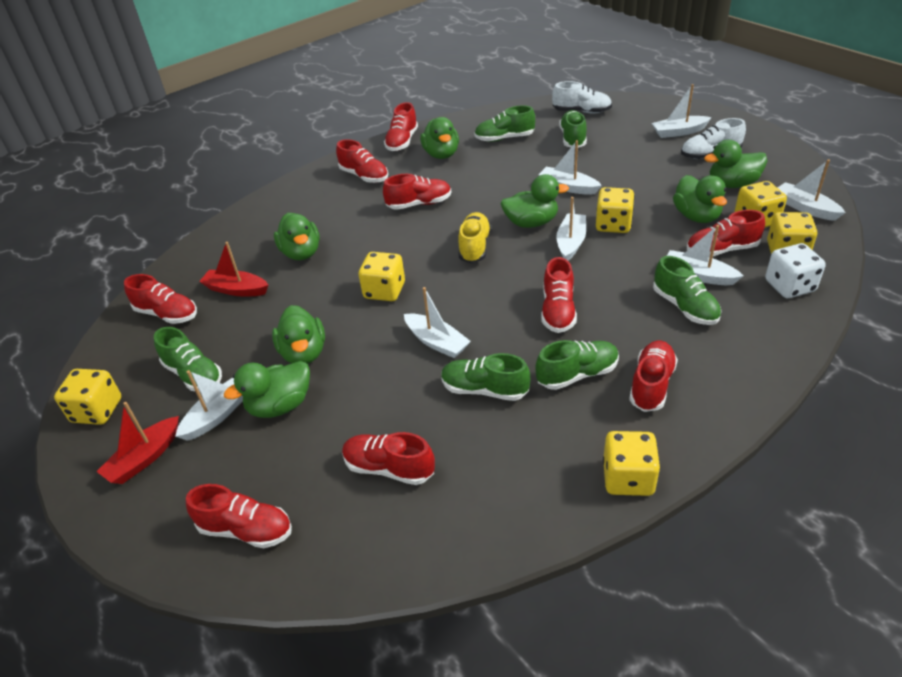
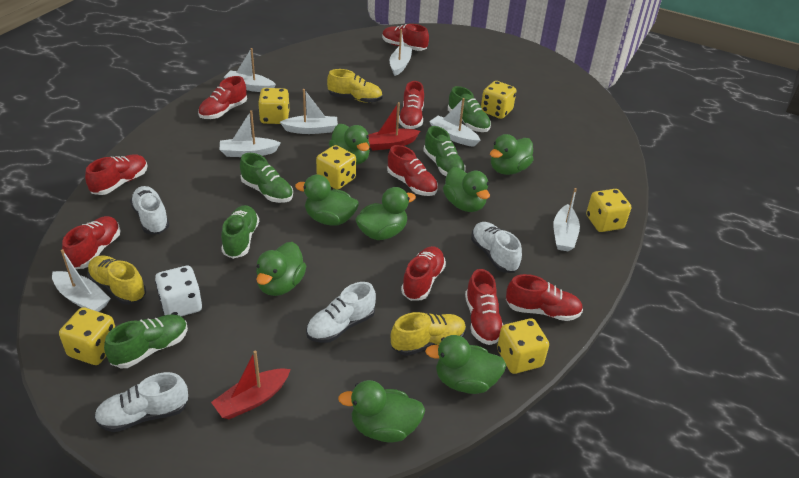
green duck: [224,361,310,418] [272,305,325,364] [274,213,320,260] [420,117,459,159] [501,174,569,228] [673,175,727,223] [704,140,768,188] = 7 -> [256,242,306,296] [295,174,359,226] [329,124,370,165] [338,380,425,442] [355,187,416,240] [425,335,506,394] [443,167,490,212] [490,134,534,175] = 8
green shoe: [154,327,222,392] [441,353,530,401] [474,105,535,142] [535,340,619,390] [559,110,587,148] [653,256,721,325] = 6 -> [104,314,188,368] [221,205,259,259] [240,153,293,203] [423,126,466,176] [448,86,491,132] = 5
white shoe: [552,81,612,113] [681,118,746,159] = 2 -> [94,372,188,432] [130,186,170,234] [306,282,376,343] [471,222,522,273] = 4
yellow shoe: [458,212,491,263] = 1 -> [87,255,146,305] [327,69,382,103] [391,312,466,356] = 3

